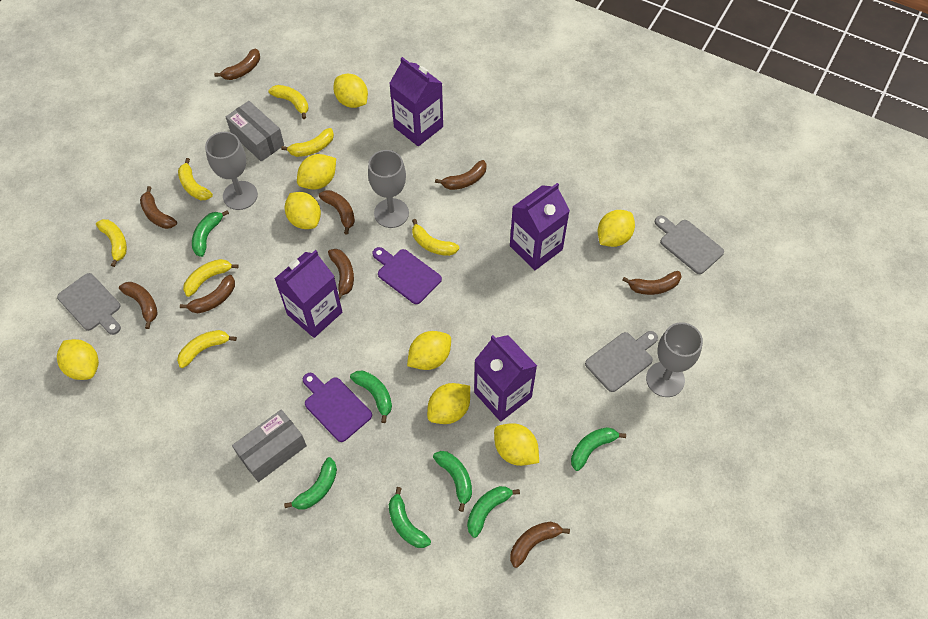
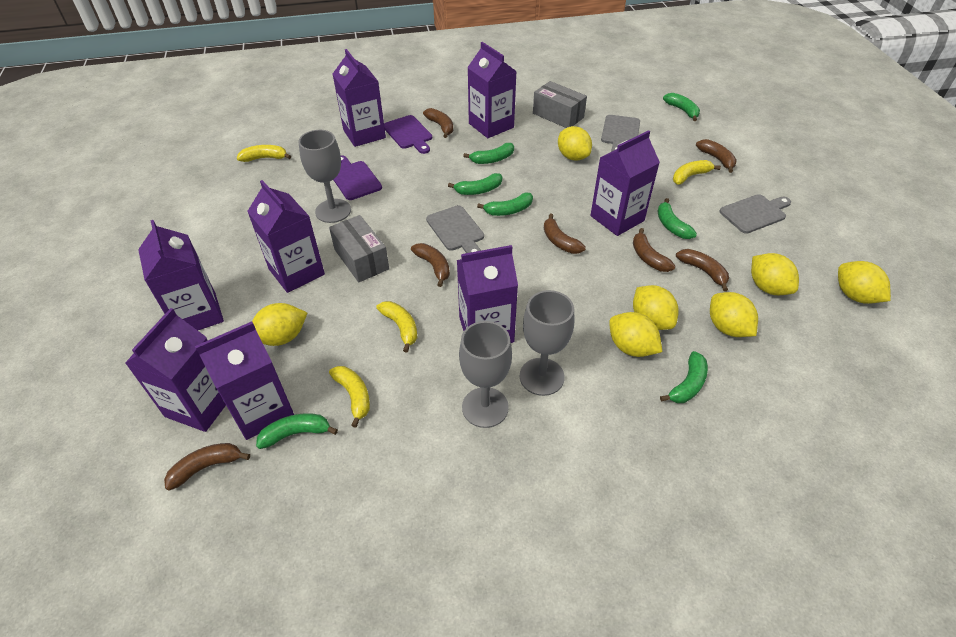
brown banana: [119,282,158,329] [140,186,177,229] [180,275,235,313] [214,48,260,80] [319,190,355,235] [328,249,354,299] [435,160,487,190] [510,522,570,568] [622,271,681,295] = 9 -> [164,443,250,491] [411,243,450,287] [423,108,453,138] [544,214,586,254] [633,228,675,272] [676,249,729,291] [696,139,737,173] = 7
purple carton: [274,250,342,338] [389,57,443,146] [474,335,537,422] [510,183,570,270] = 4 -> [125,308,226,432] [138,220,224,330] [195,321,294,440] [247,180,325,293] [333,49,386,147] [457,245,518,343] [467,42,517,138] [590,130,660,236] = 8
yellow banana: [96,219,127,267] [177,330,237,368] [178,158,213,200] [183,259,239,297] [268,85,309,119] [281,128,334,157] [412,219,460,256] = 7 -> [237,145,291,162] [329,366,370,428] [376,301,417,353] [673,160,721,185] = 4
yellow lemon: [57,339,99,380] [285,192,321,229] [297,154,336,190] [333,74,368,108] [407,331,451,370] [427,383,470,424] [494,423,539,466] [597,210,635,247] = 8 -> [252,303,307,346] [558,126,592,161] [609,312,662,357] [633,285,679,330] [710,292,758,337] [751,253,799,295] [838,261,891,304] = 7

